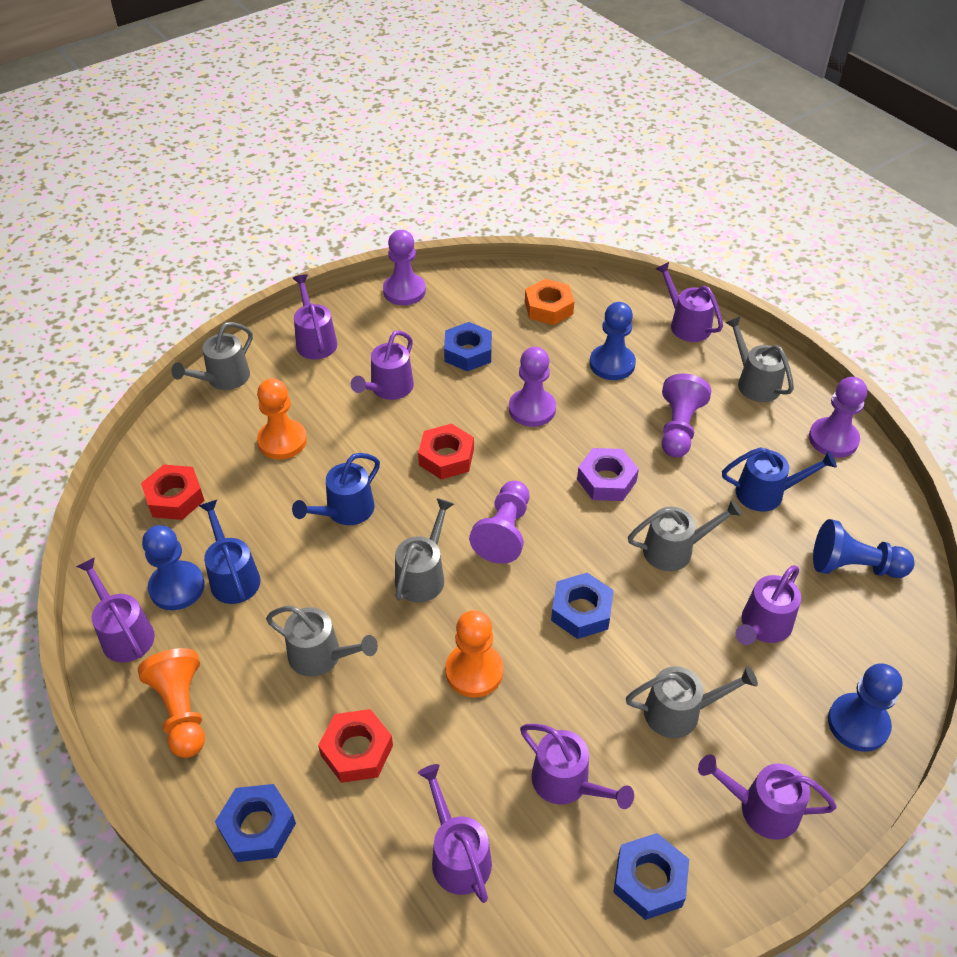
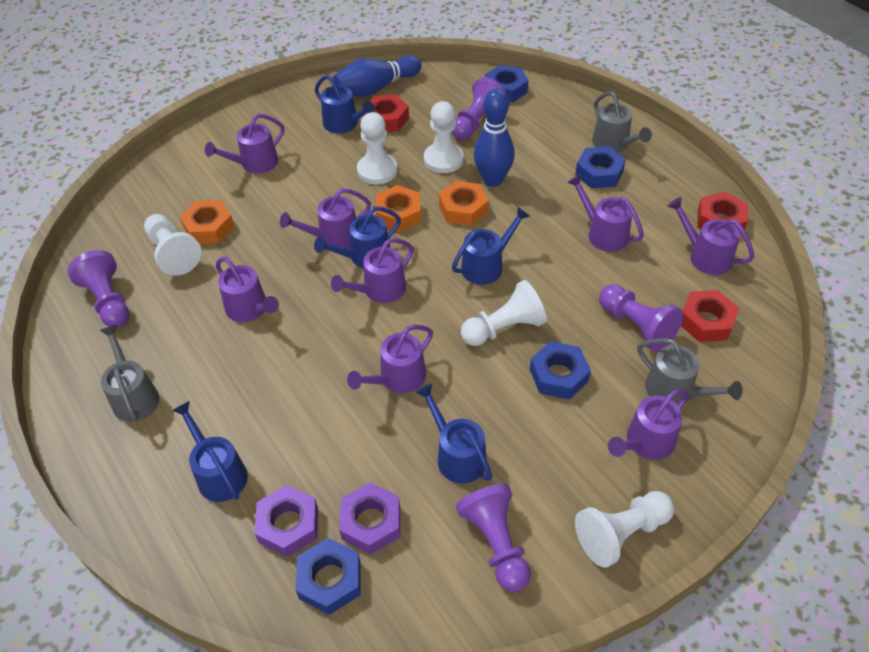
blue bowling pin: none = 0 -> [333,55,422,97] [474,89,515,187] = 2
blue pawn: [142,525,205,610] [590,302,636,380] [813,519,915,578] [828,663,903,752] = 4 -> none = 0
blue watering can: [199,500,261,604] [292,453,380,525] [722,447,837,512] = 3 -> [172,401,248,502] [314,206,401,269] [315,75,375,134] [415,383,492,484] [452,207,530,285] = 5
grey watering can: [171,322,253,390] [266,606,378,677] [395,498,454,603] [626,666,758,738] [628,499,742,571] [725,316,794,402] = 6 -> [100,325,159,422] [592,91,652,153] [637,338,743,404] = 3
orange nut: [525,279,574,325] = 1 -> [180,200,235,244] [376,185,421,232] [439,181,489,226] = 3
orange pawn: [138,648,205,758] [257,378,307,459] [445,610,503,698] = 3 -> none = 0
purple nut: [577,448,639,501] = 1 -> [255,485,318,557] [339,482,400,554] = 2
purple pawn: [383,230,426,305] [469,481,529,564] [509,347,556,427] [662,374,711,458] [809,377,867,458] = 5 -> [67,250,130,328] [452,77,507,140] [456,484,531,592] [599,284,683,352] = 4
white pawn: none = 0 -> [144,214,202,276] [357,112,398,184] [424,101,464,173] [461,280,547,346] [575,491,674,568] = 5

